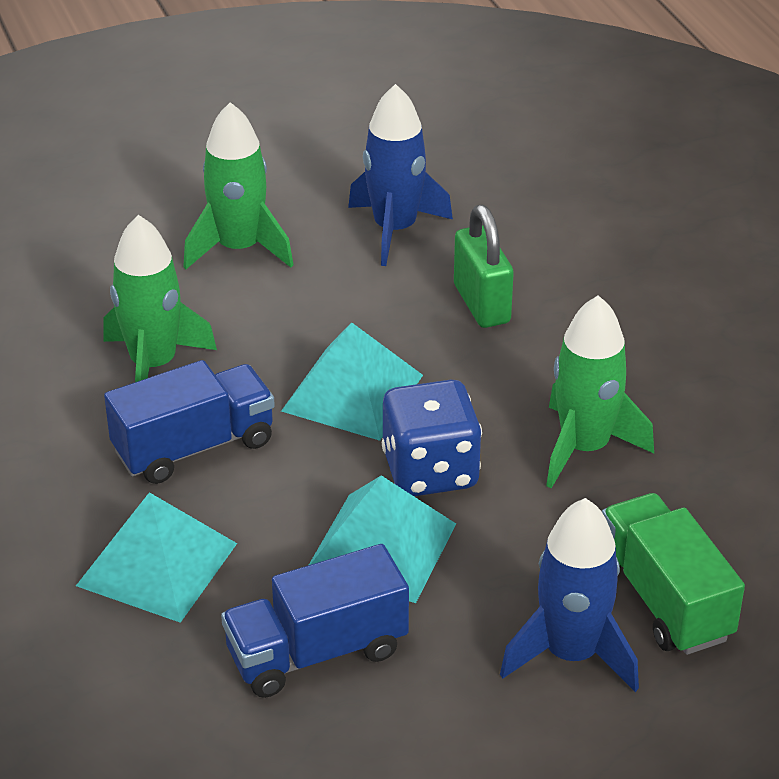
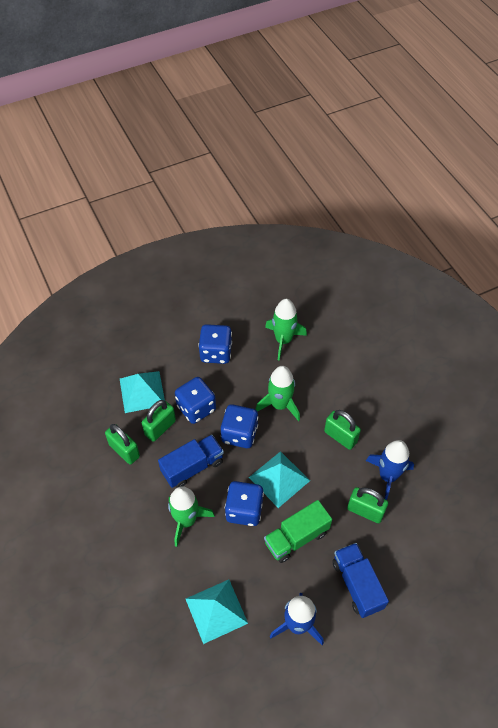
blue dice: [382,380,482,496] = 1 -> [175,377,216,424] [198,324,232,364] [221,404,258,448] [225,481,264,526] = 4
green padlock: [454,205,514,328] = 1 -> [105,424,140,464] [142,400,176,442] [324,410,361,450] [347,487,388,523] = 4

